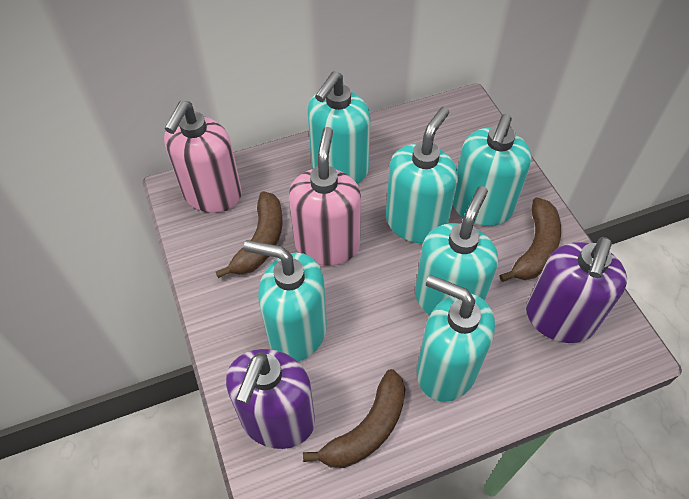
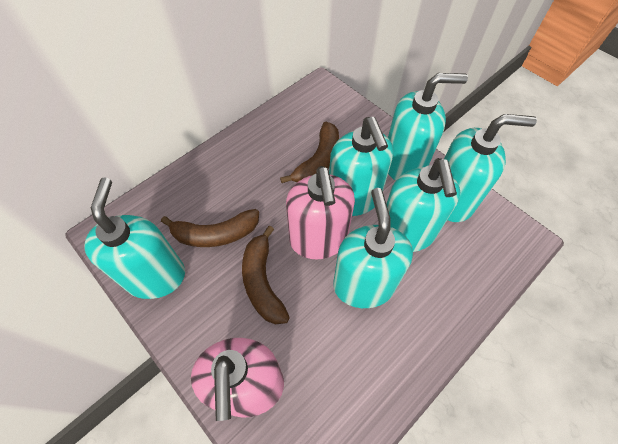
purple soap dispenser: [226,349,315,449] [526,237,627,343] = 2 -> none = 0

